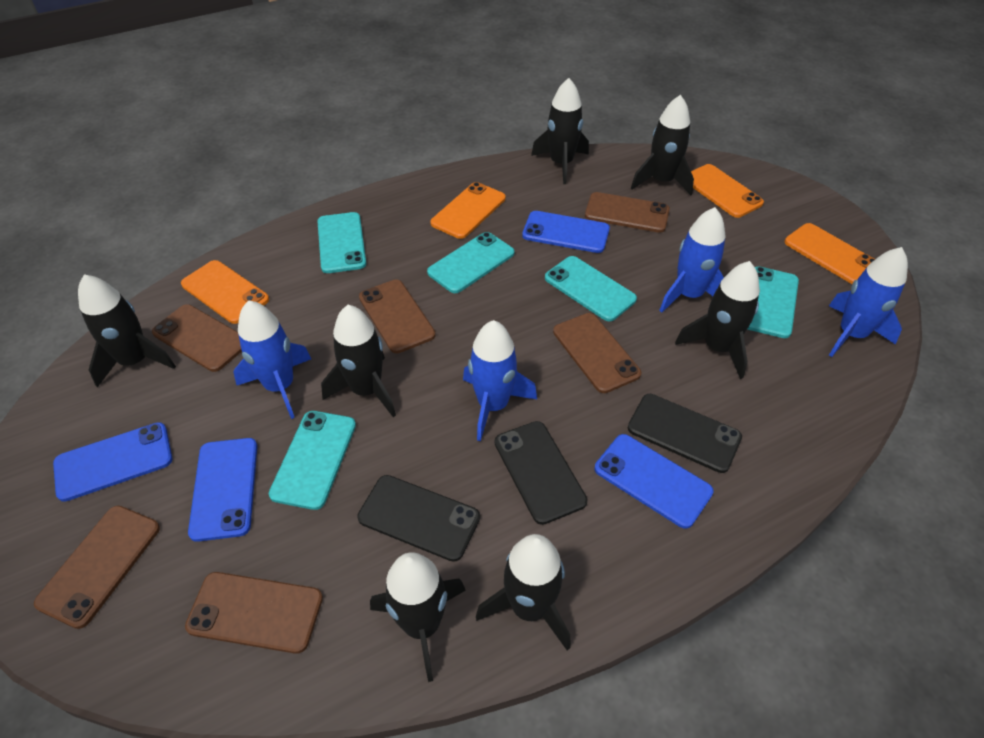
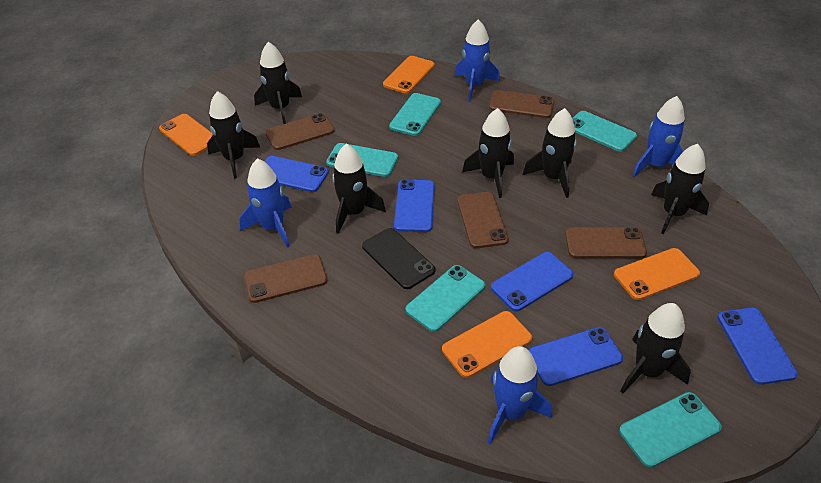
black phone: [357,475,480,562] [495,421,587,525] [628,394,742,473] = 3 -> [362,228,436,289] = 1
blue phone: [53,422,172,502] [188,438,257,542] [522,211,610,253] [595,434,714,529] = 4 -> [264,156,329,192] [394,180,435,232] [491,252,573,311] [529,327,623,386] [717,307,798,385] = 5
brown phone: [34,506,160,629] [152,304,242,372] [185,572,323,654] [359,280,436,353] [553,313,641,393] [585,192,670,233] = 6 -> [244,254,327,303] [266,113,335,150] [457,192,509,248] [489,90,554,118] [565,227,647,258] = 5

